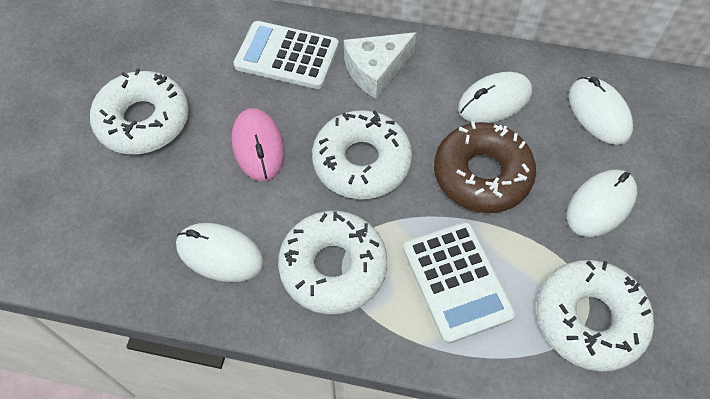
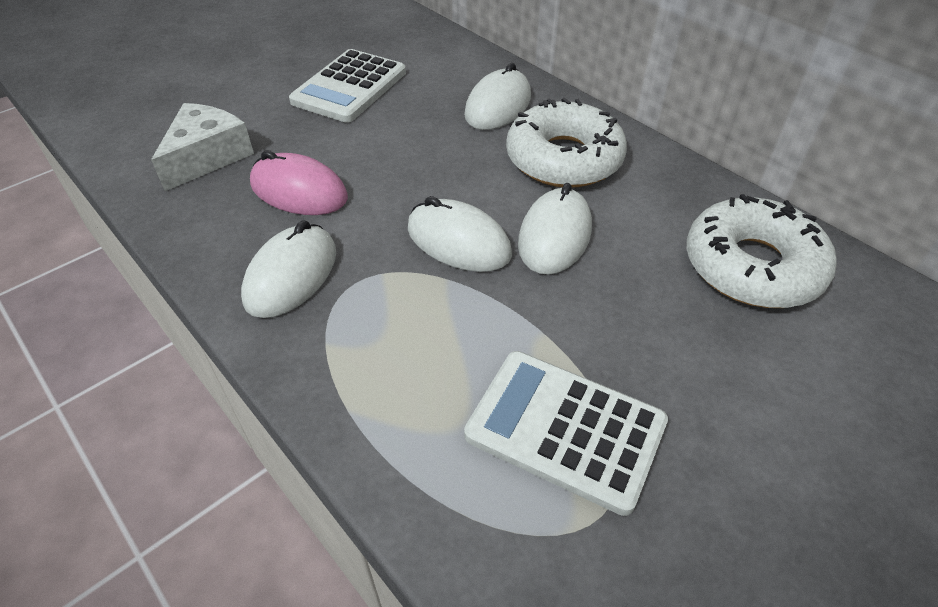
brown donut: [434,121,536,213] = 1 -> none = 0
white donut: [90,68,189,154] [278,211,388,314] [312,110,412,199] [537,260,654,372] = 4 -> [506,98,627,187] [687,194,837,308] = 2

